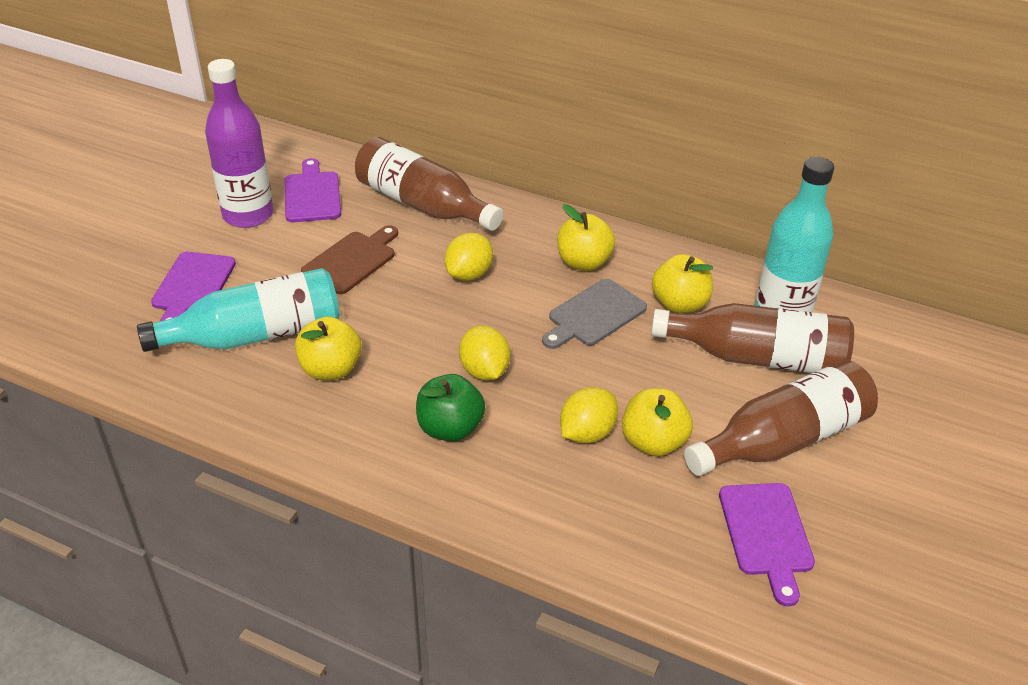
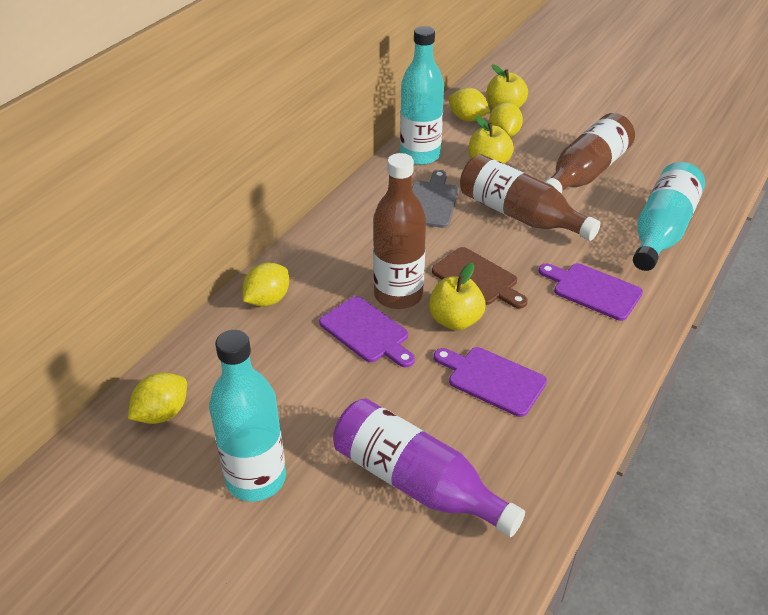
green apple: [416,374,485,442] = 1 -> none = 0
turquoise bottle: [137,268,340,352] [755,157,834,312] = 2 -> [209,330,286,502] [400,26,444,165] [633,162,705,271] = 3
yellow apple: [295,317,362,380] [557,204,615,271] [622,388,693,456] [652,254,713,314] = 4 -> [429,263,486,330] [468,116,514,164] [487,64,528,108] = 3
yellow lemon: [445,233,493,281] [459,326,510,380] [560,387,618,444] = 3 -> [128,373,187,424] [243,262,289,307] [449,88,490,121] [489,102,523,137] = 4

